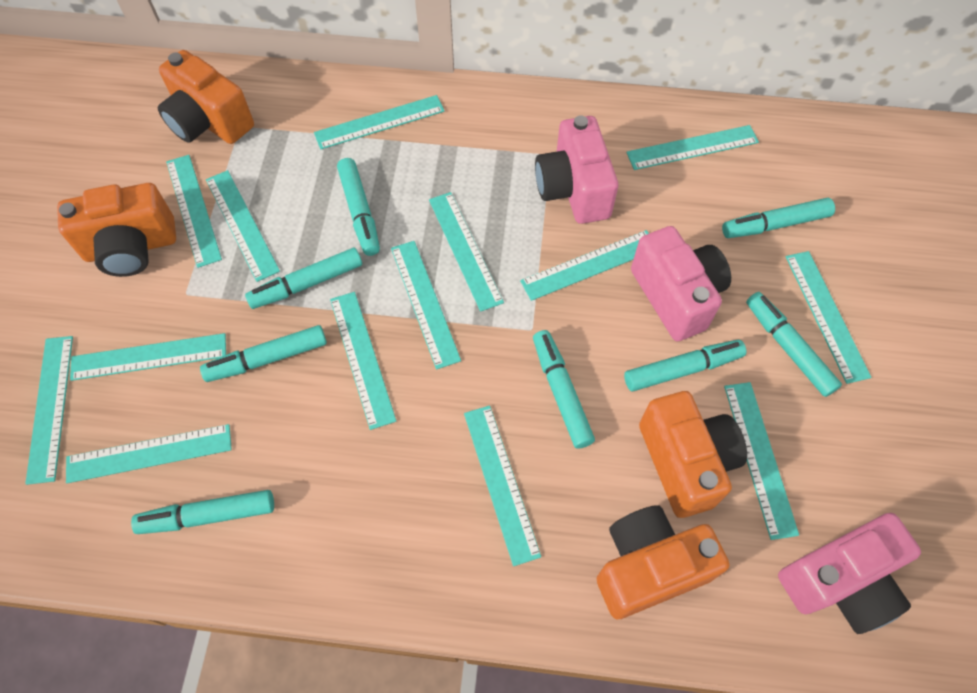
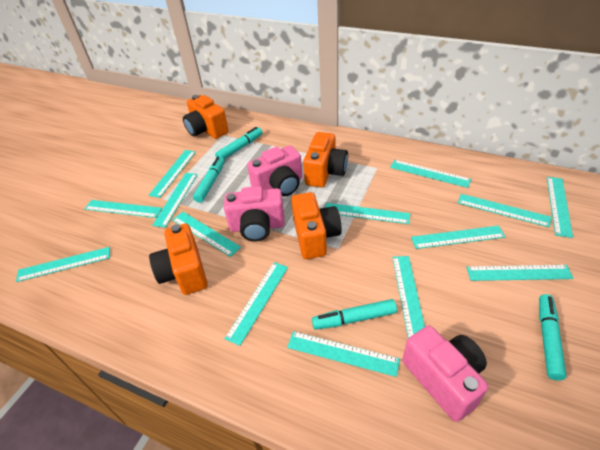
turquoise marker: [131,490,274,534] [200,325,327,382] [245,248,362,309] [337,158,380,256] [533,330,595,449] [624,340,746,391] [722,198,835,238] [746,292,842,397] = 8 -> [193,157,225,203] [215,127,263,159] [312,299,397,330] [539,294,567,381] = 4

